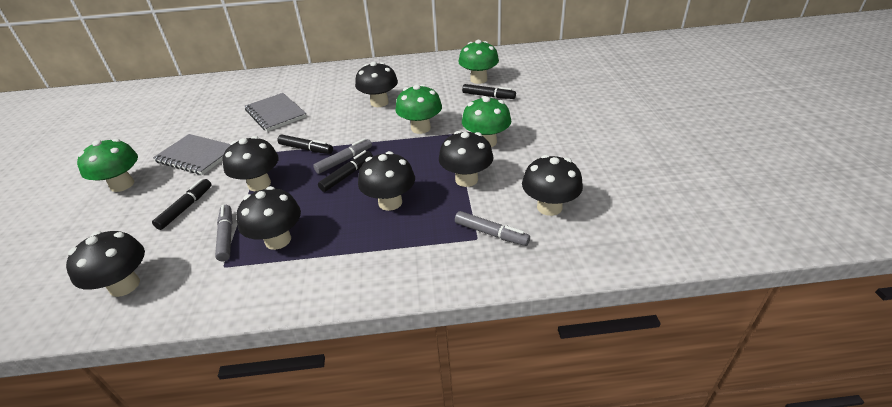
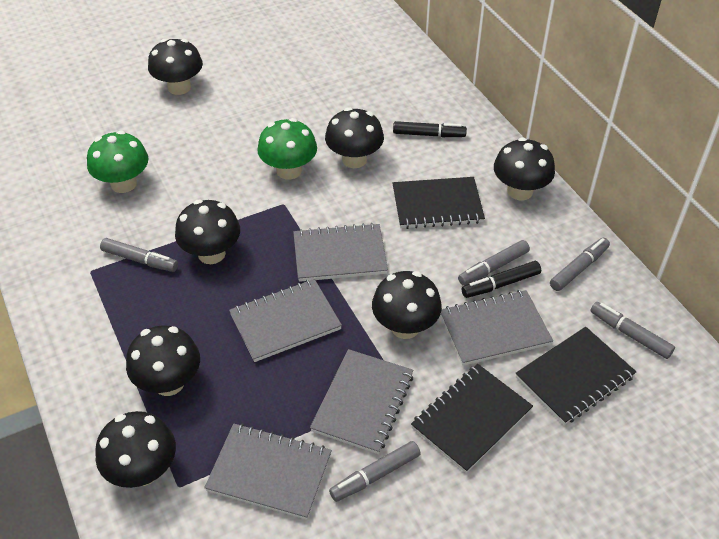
black marker: [152,179,212,230] [277,135,333,154] [318,150,373,192] [462,84,516,99] = 4 -> [393,121,467,137] [462,261,541,298] = 2
black notebook: none = 0 -> [393,177,485,229] [411,364,533,473] [515,327,636,425] = 3
green mushroom: [77,139,138,192] [396,84,442,134] [459,40,499,84] [462,96,511,147] = 4 -> [87,131,149,193] [257,118,317,180] = 2
grey marker: [215,205,233,262] [313,138,372,174] [455,211,530,246] = 3 -> [100,238,178,272] [329,441,421,502] [458,240,530,286] [550,238,610,291] [591,302,675,359] = 5
grey notebook: [153,134,231,175] [245,93,307,132] = 2 -> [204,423,332,520] [229,279,342,362] [293,223,388,282] [310,349,413,454] [440,290,553,366] = 5

